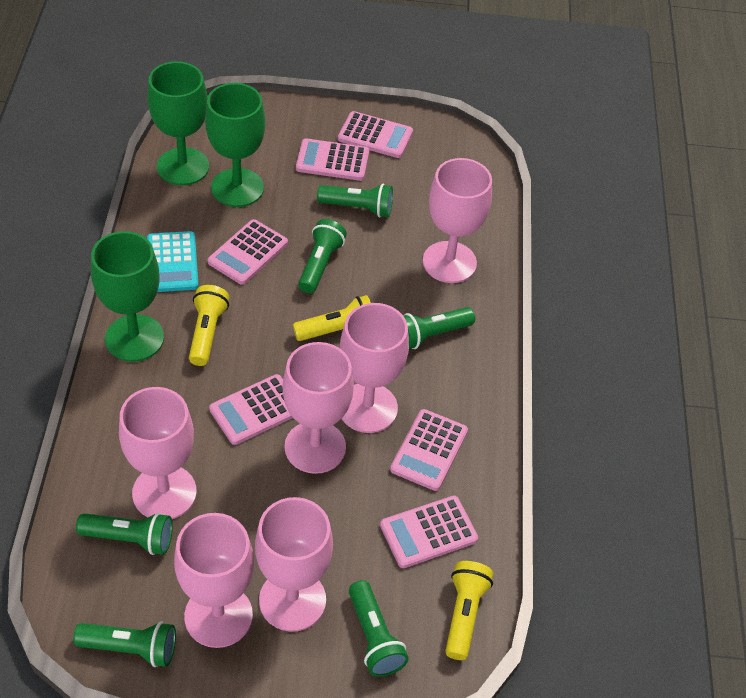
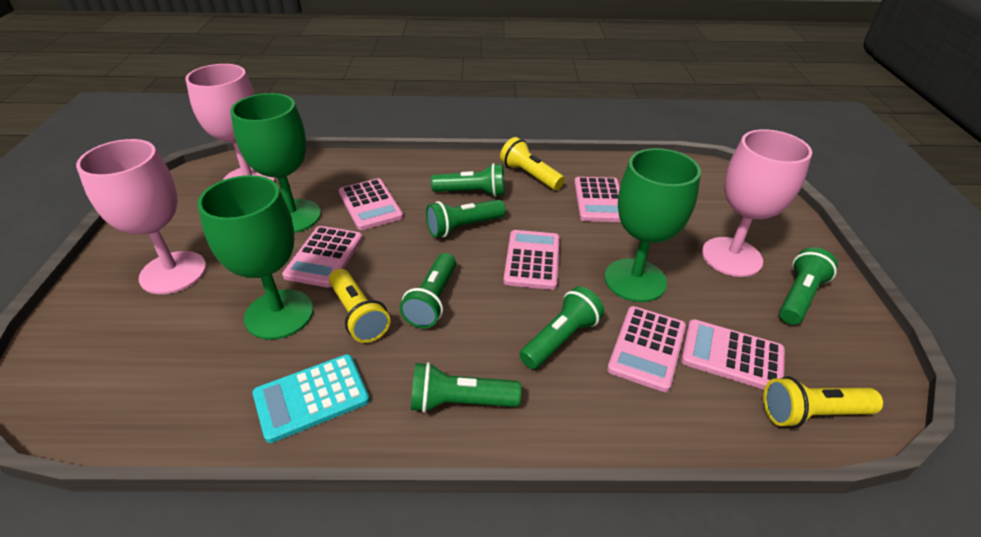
pink goblet: [119,387,197,519] [174,513,254,648] [255,497,333,632] [283,342,354,474] [340,303,409,433] [423,158,492,283] = 6 -> [76,139,206,294] [185,64,276,181] [702,129,812,277] = 3

